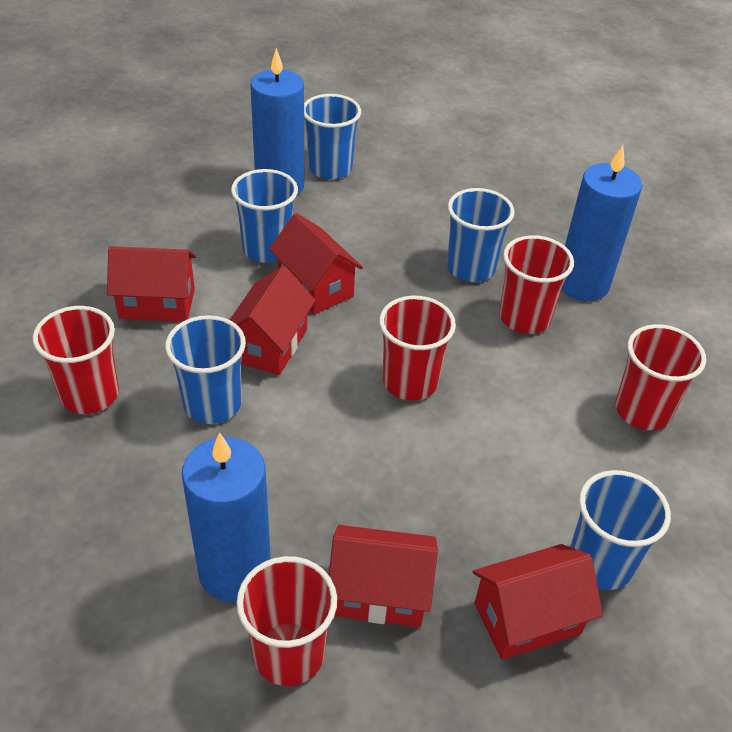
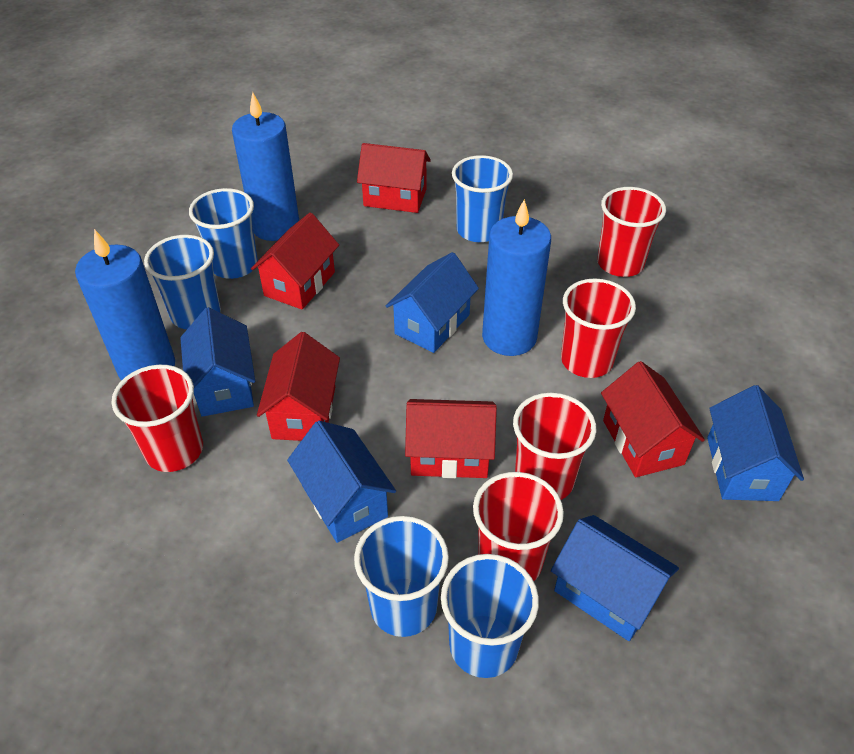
blue house: none = 0 -> [180,307,255,417] [287,421,396,543] [386,252,479,353] [551,515,679,641] [707,385,804,501] = 5

